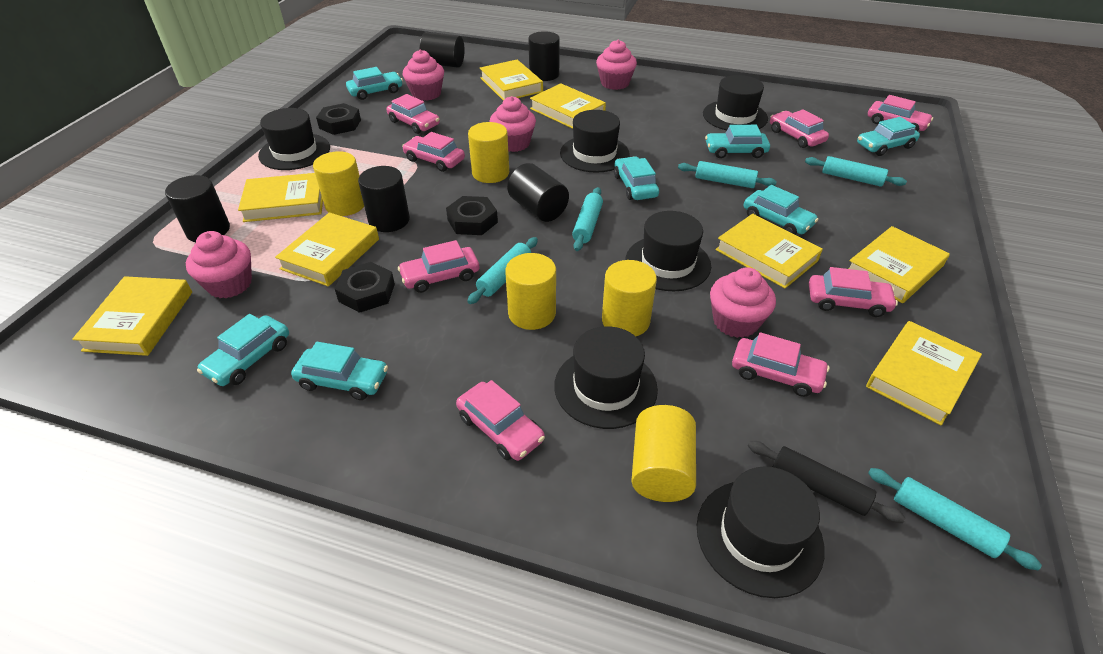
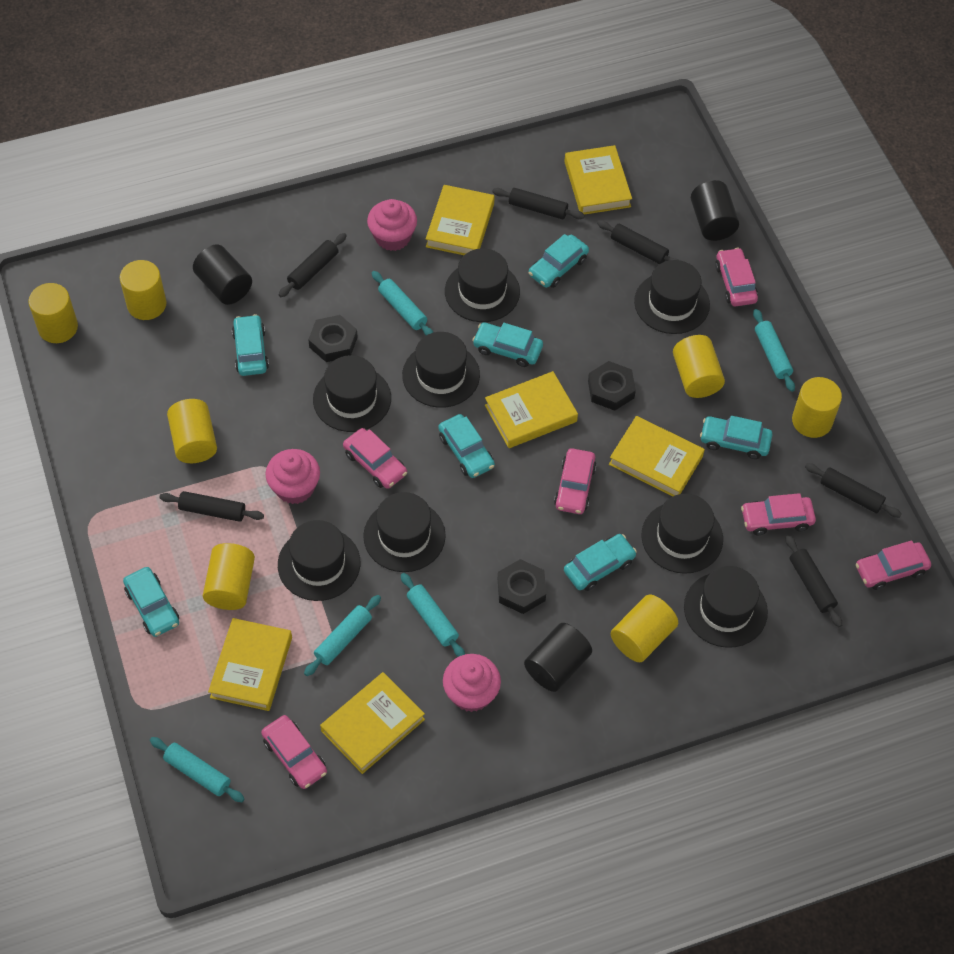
black cylinder: [165,175,230,242] [358,166,410,232] [420,32,465,68] [507,163,569,222] [529,31,560,81] = 5 -> [193,244,252,305] [524,623,592,692] [691,180,739,241] = 3
black hat: [258,108,330,170] [554,326,658,429] [560,110,630,173] [626,211,711,291] [697,466,825,598] [703,75,768,130] = 6 -> [278,520,360,601] [313,355,391,432] [363,492,446,572] [402,332,480,408] [445,248,520,322] [634,260,710,334] [641,494,723,574] [684,566,768,648] = 8
black rolling pin: [748,441,906,523] = 1 -> [159,491,264,522] [279,233,347,297] [492,188,585,219] [597,220,678,264] [785,535,842,627] [805,463,902,518] = 6
pink car: [387,94,440,134] [398,240,479,293] [402,132,465,172] [456,380,545,461] [732,332,830,397] [770,109,829,148] [809,267,898,317] [868,95,933,131] = 8 -> [261,715,327,789] [343,428,407,489] [554,448,597,514] [715,248,758,306] [741,493,816,535] [856,540,931,590] = 6
pink cupcake: [186,231,252,299] [403,50,444,101] [489,96,536,152] [596,40,637,90] [710,267,776,338] = 5 -> [265,449,320,504] [367,199,417,251] [443,654,501,712] = 3
yellow book: [72,276,192,356] [238,173,323,222] [275,212,379,287] [480,60,543,100] [530,83,606,129] [715,214,823,288] [848,226,950,303] [866,321,982,425] = 8 -> [208,618,292,711] [320,672,425,774] [426,185,494,255] [485,371,578,448] [564,145,632,215] [609,416,705,496] = 6
yellow cylinder: [313,151,364,216] [468,122,509,183] [505,253,556,330] [602,260,657,336] [631,405,696,502] = 5 -> [28,283,78,343] [120,260,166,320] [167,399,217,463] [203,543,255,610] [611,594,678,662] [673,335,725,398] [792,377,842,438] = 7

